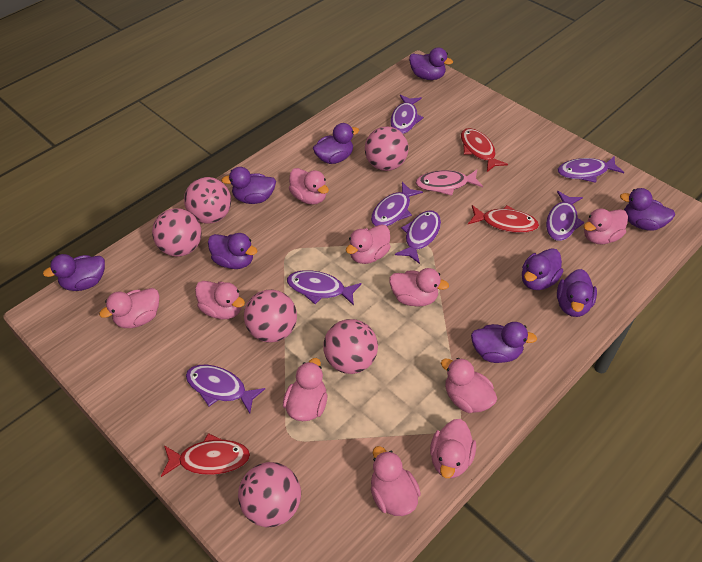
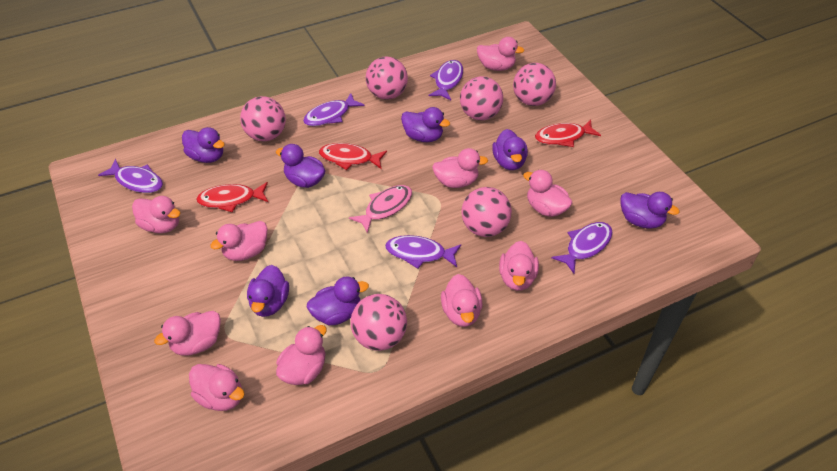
purple duck: [43,254,105,291] [208,233,258,269] [221,167,276,204] [313,123,359,164] [409,47,453,80] [471,322,537,363] [522,248,563,290] [557,269,597,317] [620,188,675,231] = 9 -> [182,127,225,163] [247,265,289,317] [276,144,325,188] [307,276,369,325] [401,107,450,142] [492,129,528,170] [620,192,679,229] = 7
purple fish: [186,365,265,414] [287,270,361,306] [371,182,423,226] [390,95,424,134] [395,210,441,264] [546,191,585,241] [558,156,624,183] = 7 -> [98,159,163,193] [303,93,364,126] [385,235,461,269] [428,60,463,100] [551,222,613,274] = 5

